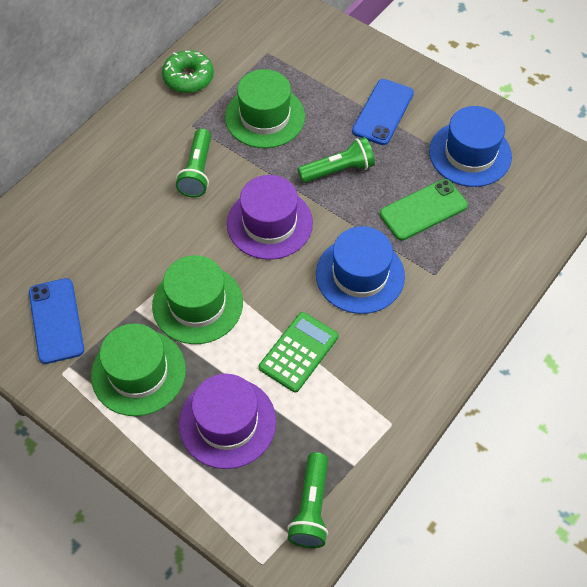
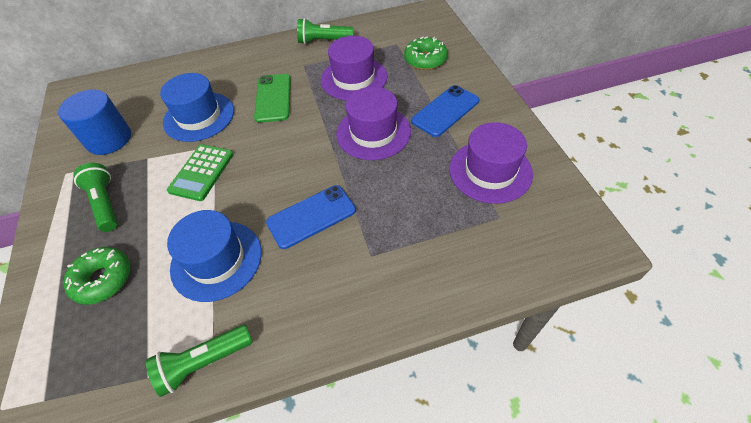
blue cylinder: none = 0 -> [58,89,131,155] = 1
green donut: [162,50,214,93] = 1 -> [63,247,131,305] [404,37,448,70] = 2
green hat: [91,324,186,416] [152,255,243,344] [225,69,305,148] = 3 -> none = 0
purple hat: [179,374,276,469] [227,175,313,260] = 2 -> [321,36,387,100] [336,87,411,160] [450,122,533,204] = 3

